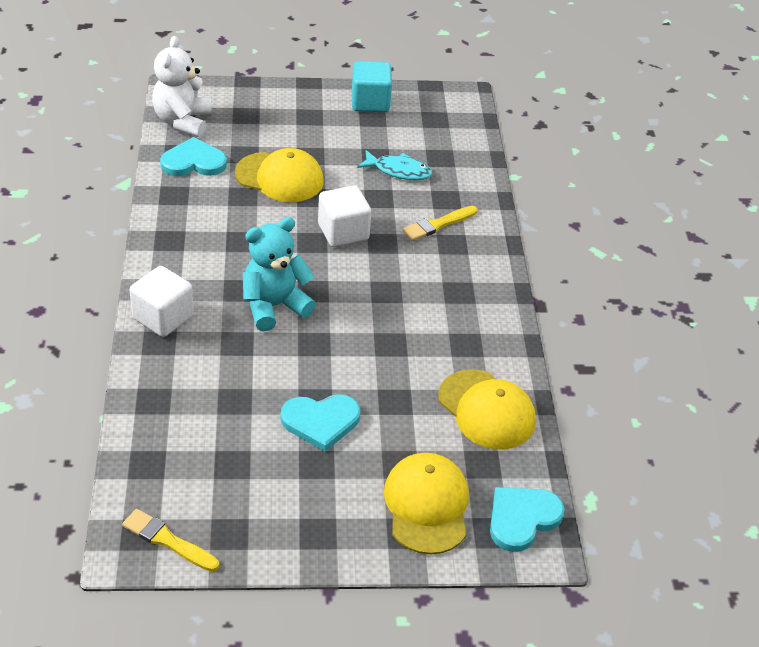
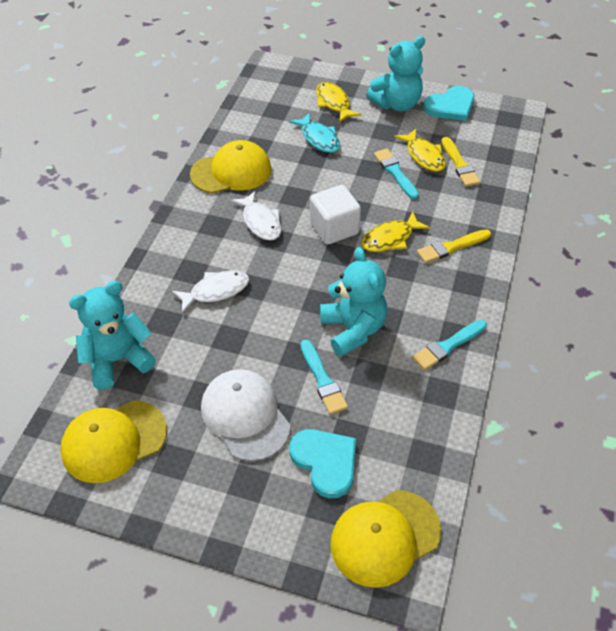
turquoise brush: none = 0 -> [301,340,348,415] [374,149,419,199] [413,320,487,370] = 3
turquoise cube: [352,61,392,112] = 1 -> none = 0
turquoise heart: [160,137,227,176] [281,394,361,452] [490,487,565,552] = 3 -> [289,429,356,498] [423,86,474,121] = 2
turquoise teddy bear: [243,217,316,331] = 1 -> [69,281,156,390] [320,247,387,356] [366,36,425,111] = 3
white cap: none = 0 -> [201,369,290,461] = 1
white cube: [130,266,194,337] [318,186,371,247] = 2 -> [310,185,361,244] = 1
white fish: none = 0 -> [172,270,249,313] [231,191,281,241] = 2
white teddy bear: [152,36,212,137] = 1 -> none = 0
yellow fish: none = 0 -> [316,82,361,123] [362,211,430,252] [394,129,446,172] = 3

